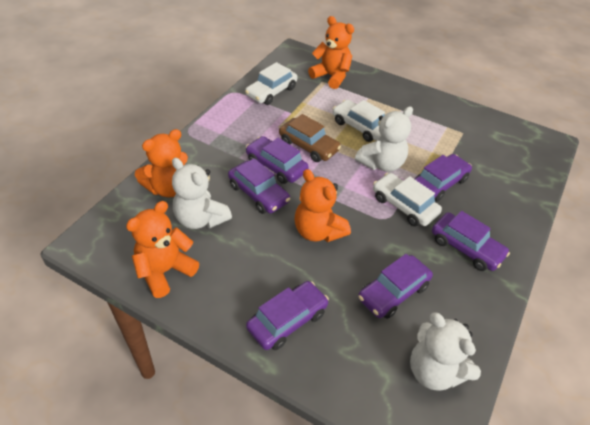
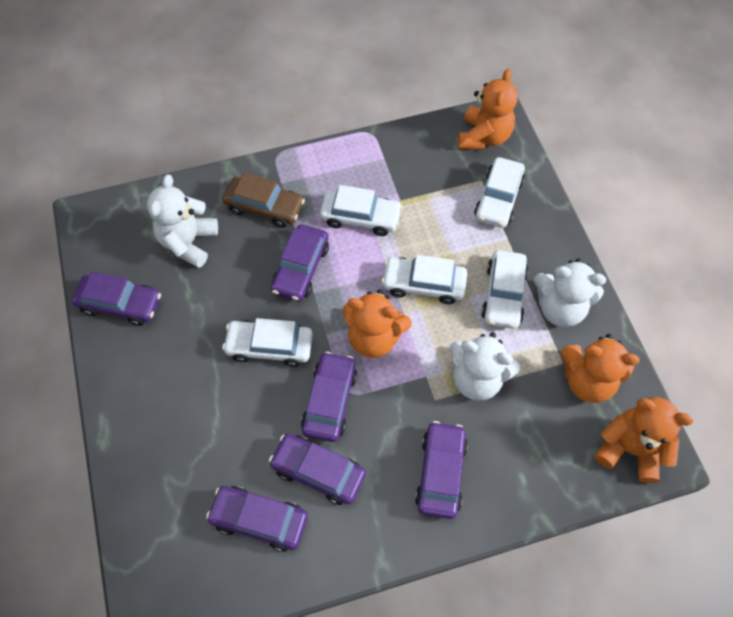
white car: [245,62,297,105] [333,100,385,142] [373,173,442,227] = 3 -> [222,318,313,367] [320,185,403,236] [381,255,467,304] [474,157,525,228] [481,250,528,329] = 5

